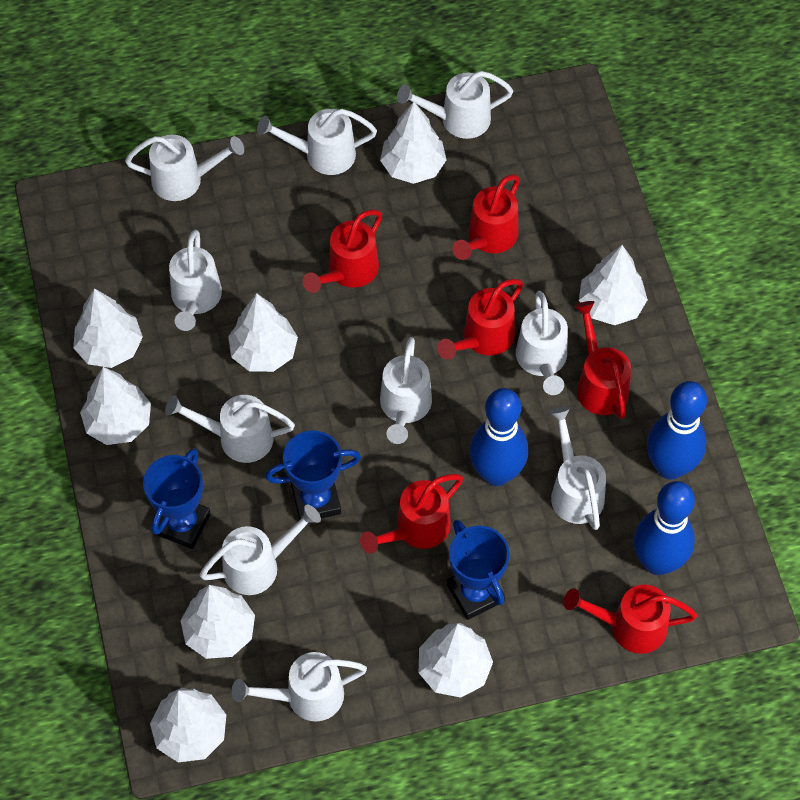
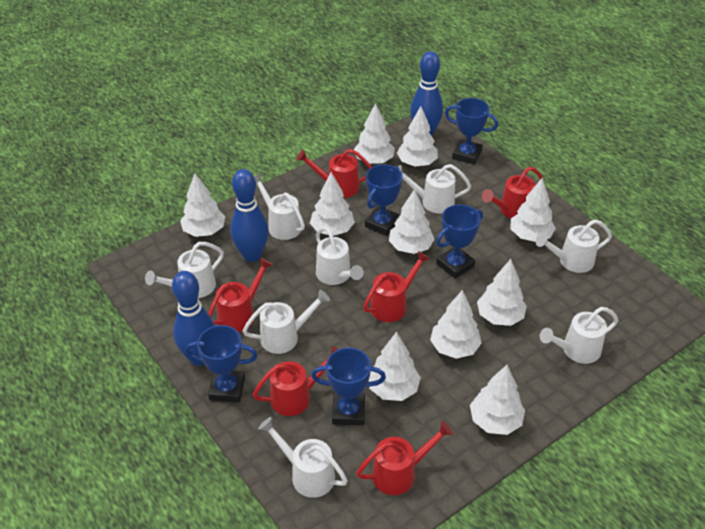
blue trophy: [143,448,211,549] [265,430,361,520] [447,519,510,620] = 3 -> [185,325,258,402] [311,348,386,425] [365,165,402,236] [436,204,483,279] [445,98,498,165] = 5
white tree: [73,288,143,368] [80,367,151,445] [150,688,226,762] [180,585,255,659] [228,294,298,372] [380,102,446,184] [419,623,493,698] [579,245,648,325] = 8 -> [180,173,225,237] [310,172,355,236] [354,103,395,164] [368,332,421,401] [389,189,435,254] [397,106,438,167] [430,290,482,359] [470,365,525,435] [477,259,527,326] [510,178,556,242] = 10
white watering can: [125,135,244,201] [165,395,295,463] [169,230,222,331] [199,505,321,595] [232,652,367,722] [257,109,377,175] [380,337,432,444] [397,71,513,139] [516,291,568,395] [549,406,606,530] = 10 -> [145,242,224,298] [243,290,330,354] [254,173,305,240] [258,417,348,498] [316,227,364,285] [397,164,471,214] [536,220,612,273] [540,307,619,364] = 8

